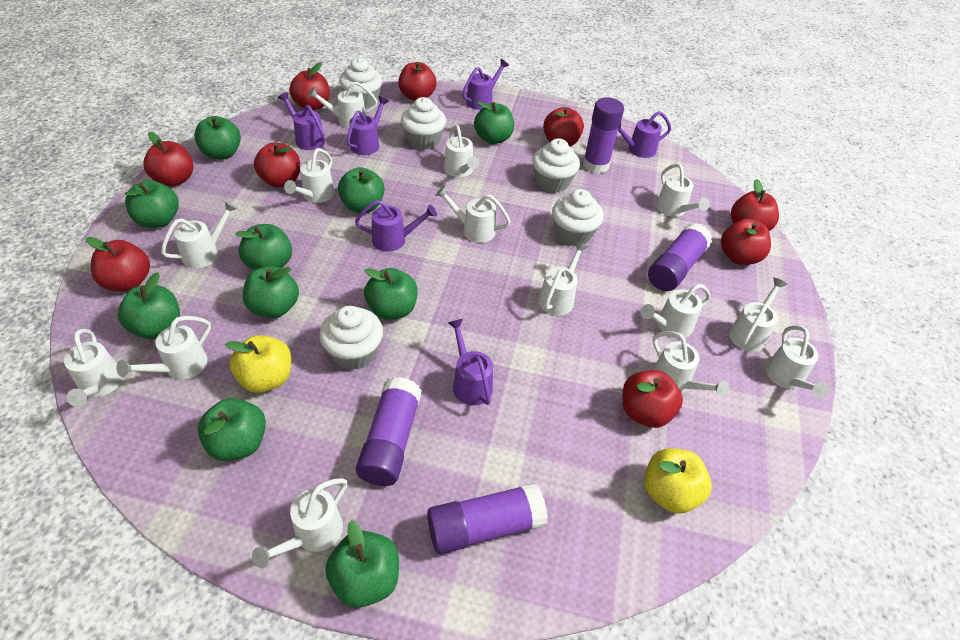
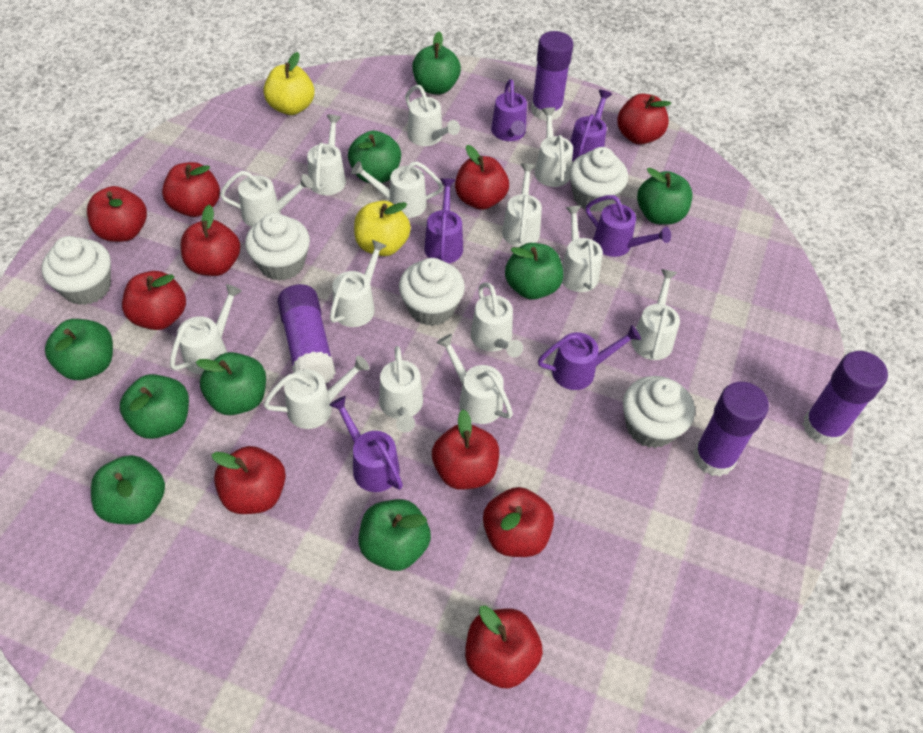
green apple: [118,272,180,339] [125,180,179,228] [194,116,241,160] [198,398,266,461] [236,224,292,270] [243,266,299,318] [325,520,399,608] [338,167,385,213] [364,268,417,320] [474,101,514,144] = 10 -> [45,319,113,380] [91,455,165,524] [120,374,189,439] [196,352,266,415] [348,131,401,183] [358,499,431,571] [412,32,461,94] [505,243,563,300] [637,168,692,225] = 9
red apple: [86,237,150,291] [143,132,193,187] [254,143,300,188] [289,62,330,111] [398,62,437,101] [543,107,584,147] [623,370,683,428] [721,219,771,265] [731,179,779,231] = 9 -> [87,186,147,242] [122,271,186,330] [162,162,220,217] [180,205,240,276] [211,446,286,514] [432,410,499,490] [455,145,509,210] [465,606,543,688] [483,487,554,557] [617,94,671,145] = 10

